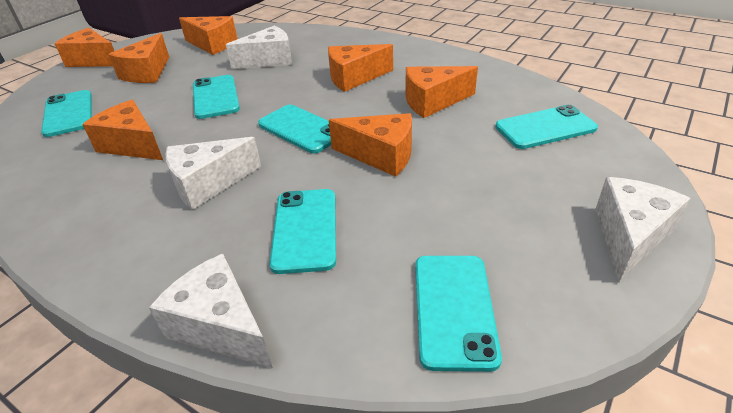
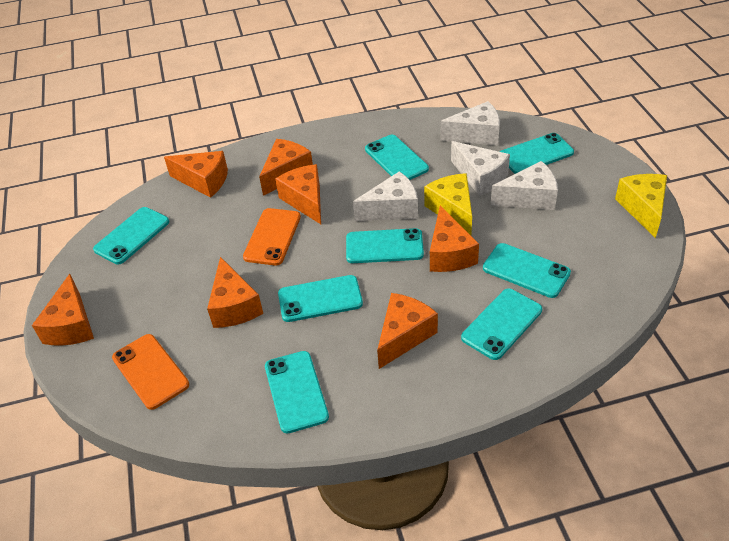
orange phone: none = 0 -> [112,334,189,410] [243,208,301,266] = 2
turquoise phone: [41,90,92,137] [193,75,240,119] [258,105,331,153] [269,189,336,274] [415,256,502,372] [495,105,598,149] = 6 -> [93,207,170,264] [265,351,329,434] [278,275,363,322] [346,228,424,263] [365,135,429,180] [461,288,542,360] [483,243,571,298] [500,133,574,174] = 8
yellow cheese: none = 0 -> [424,173,472,235] [615,174,667,238] = 2

